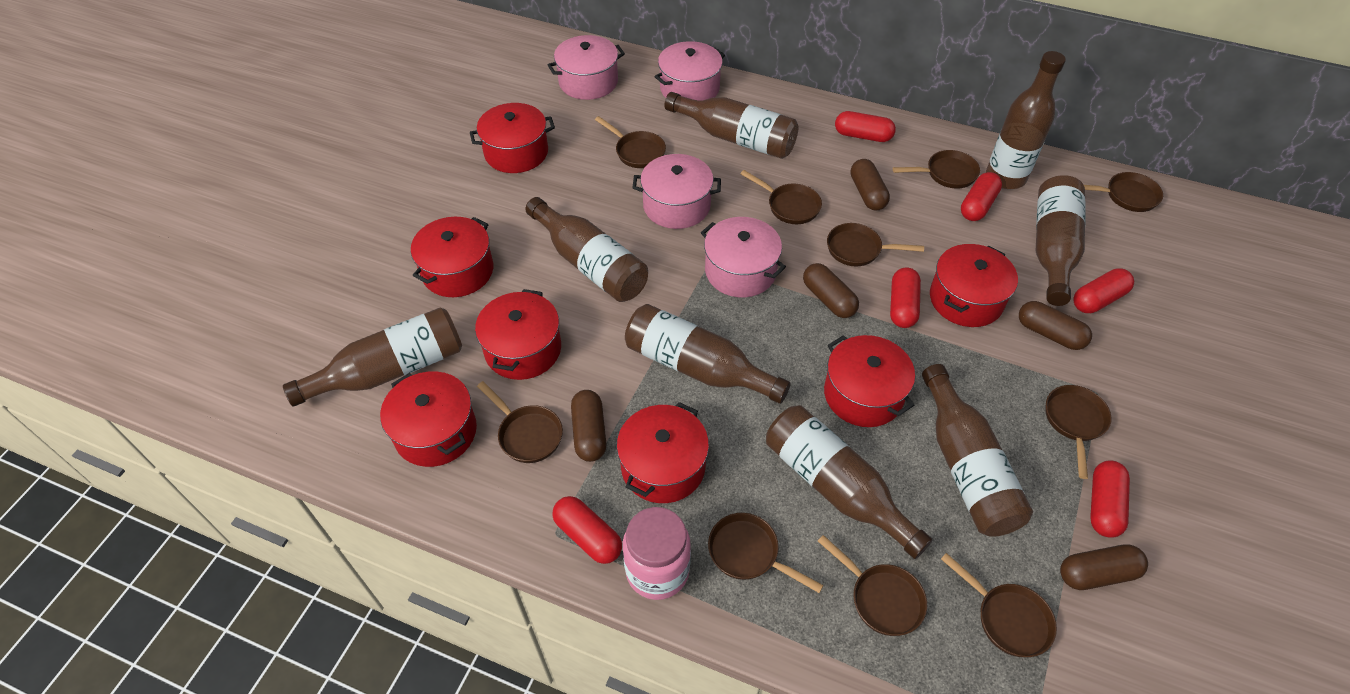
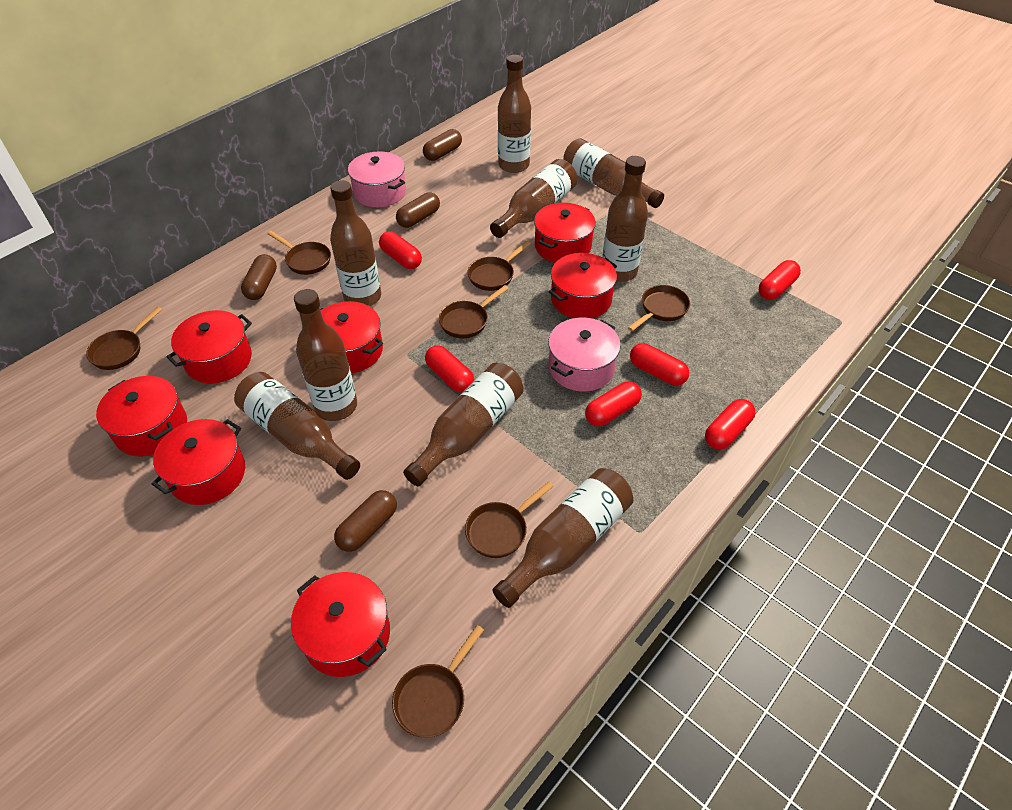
brown bottle: [283,307,462,407] [525,197,648,302] [625,304,791,404] [665,92,798,159] [766,405,933,559] [922,364,1033,537] [986,51,1066,189] [1036,175,1085,306] = 8 -> [234,372,360,480] [294,289,357,421] [330,180,381,306] [403,363,524,486] [490,159,578,238] [493,468,633,608] [498,55,531,173] [563,138,664,208] [602,156,648,282] = 9
brown capsule: [571,390,606,462] [803,263,859,318] [850,159,890,210] [1019,301,1092,350] [1060,544,1148,590] = 5 -> [241,254,277,300] [334,490,397,552] [396,192,440,228] [423,129,462,161] = 4
brown pan: [477,381,563,463] [595,116,666,168] [708,513,824,593] [741,170,822,224] [818,535,927,636] [827,223,924,267] [893,150,980,188] [941,553,1057,657] [1045,385,1112,479] [1084,172,1163,212] = 10 -> [86,307,162,370] [268,231,331,275] [392,625,484,738] [439,285,509,338] [465,481,554,558] [468,241,531,291] [628,285,690,331] = 7
pink jar: [623,507,691,600] = 1 -> none = 0
pink pot: [548,35,625,100] [632,154,721,229] [654,41,725,101] [701,217,786,297] = 4 -> [348,151,406,207] [548,318,621,391] = 2

